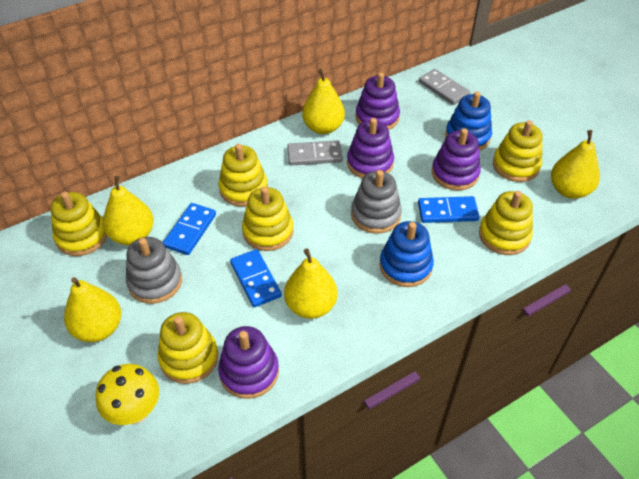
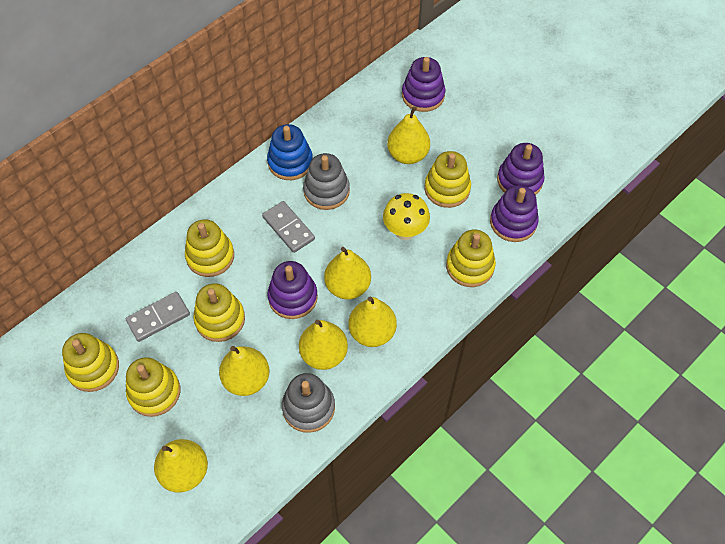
blue domino: [163,203,216,255] [230,249,282,307] [418,196,480,223] = 3 -> none = 0
blue stacking toy: [379,221,434,287] [445,92,492,151] = 2 -> [267,124,313,180] = 1
yellow pear: [64,277,121,342] [103,176,154,245] [284,249,338,319] [302,69,345,134] [551,130,600,199] = 5 -> [154,439,208,493] [219,346,270,396] [299,320,348,370] [324,247,371,299] [348,297,397,347] [387,107,430,164] = 6

